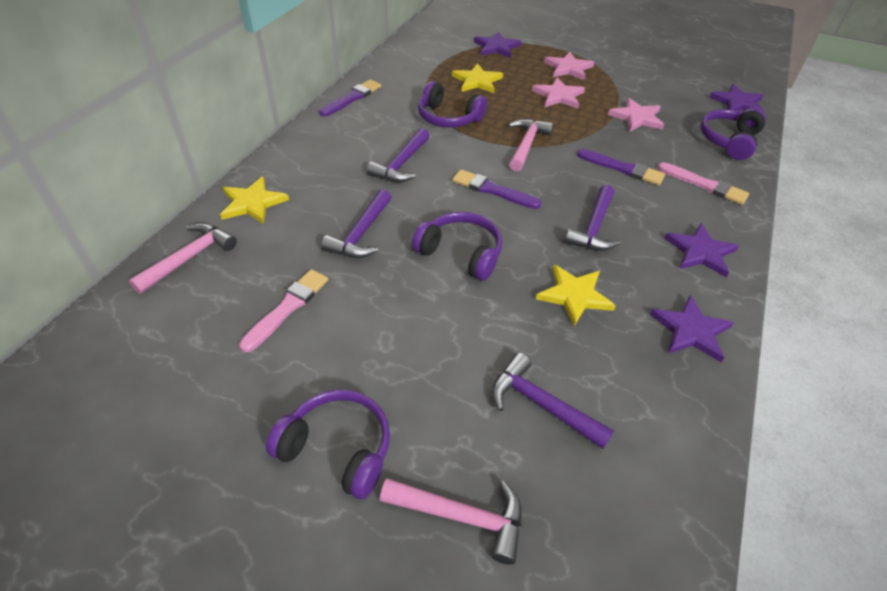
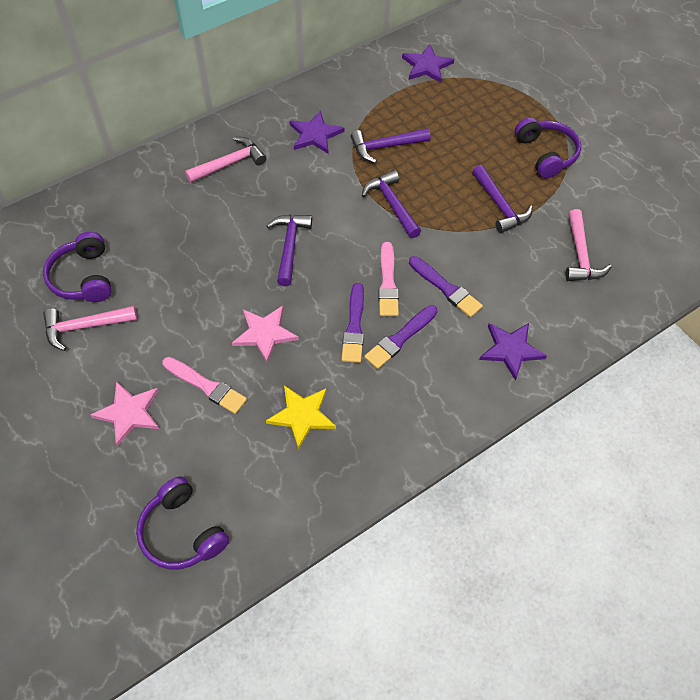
pink star: [532,77,585,109] [544,52,594,80] [608,98,664,132] = 3 -> [90,381,159,446] [232,306,299,363] = 2
purple headphones: [266,390,390,500] [412,212,502,281] [418,81,487,128] [700,108,766,160] = 4 -> [43,232,111,302] [136,476,229,570] [515,117,581,179] = 3
purple star: [474,32,521,58] [650,295,734,362] [664,223,739,277] [709,84,764,112] = 4 -> [289,111,344,154] [402,45,454,83] [479,323,547,381] = 3
yellow star: [220,177,289,224] [452,63,503,93] [536,265,616,326] = 3 -> [266,385,336,449] = 1

